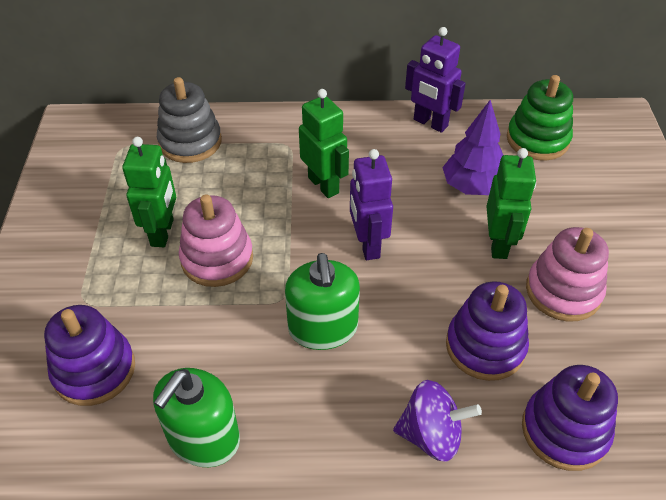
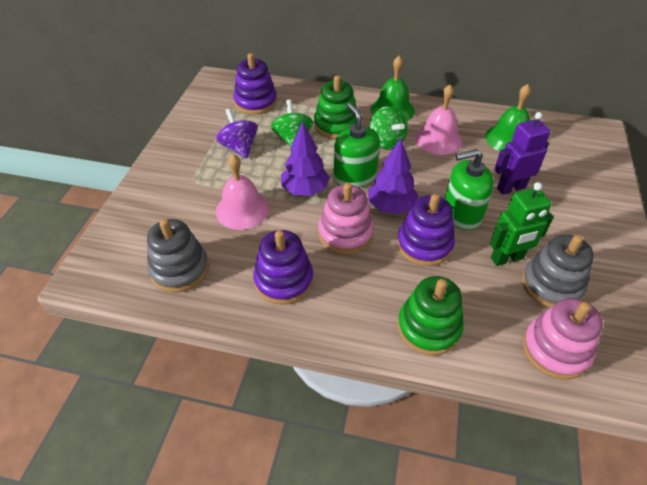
green bell: none = 0 -> [371,56,415,121] [485,84,531,152] = 2
green robot: [122,137,176,247] [299,89,349,198] [486,148,536,259] = 3 -> [490,182,553,266] = 1
green spinning top: none = 0 -> [271,100,313,147] [370,106,408,150] = 2
green stacking toy: [507,75,573,161] = 1 -> [314,75,357,139] [398,276,464,356] = 2
grey stacking toy: [157,77,222,163] = 1 -> [147,219,209,293] [522,234,594,308] = 2
pink bell: none = 0 -> [216,154,269,230] [415,85,462,155] = 2
purple robot: [350,149,393,260] [405,27,466,133] = 2 -> [494,112,551,195] = 1
purple tree: [442,100,503,195] = 1 -> [281,122,330,196] [368,138,418,214] = 2

